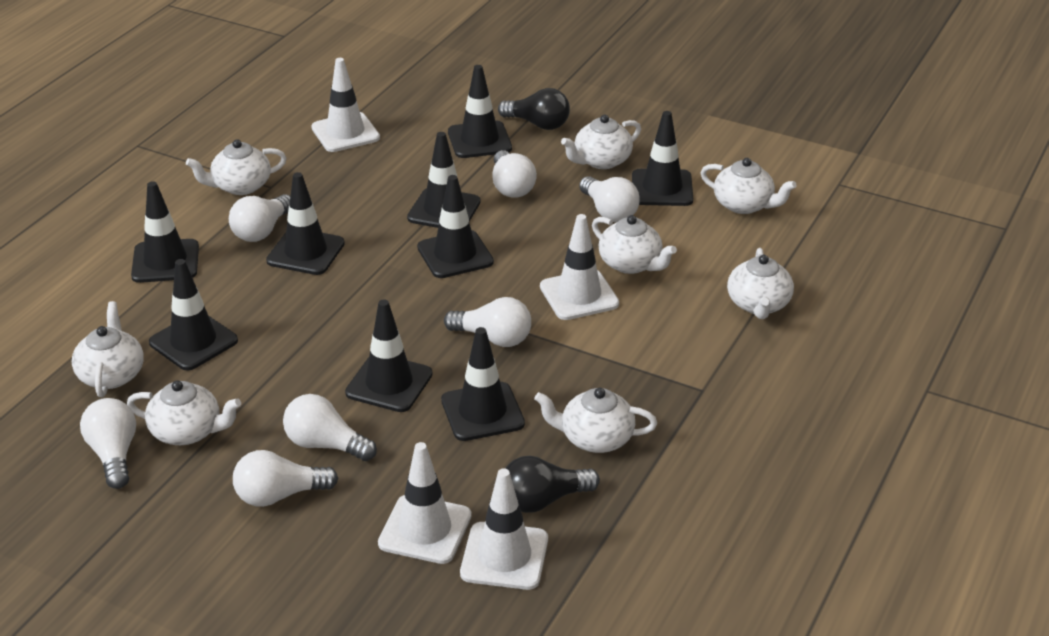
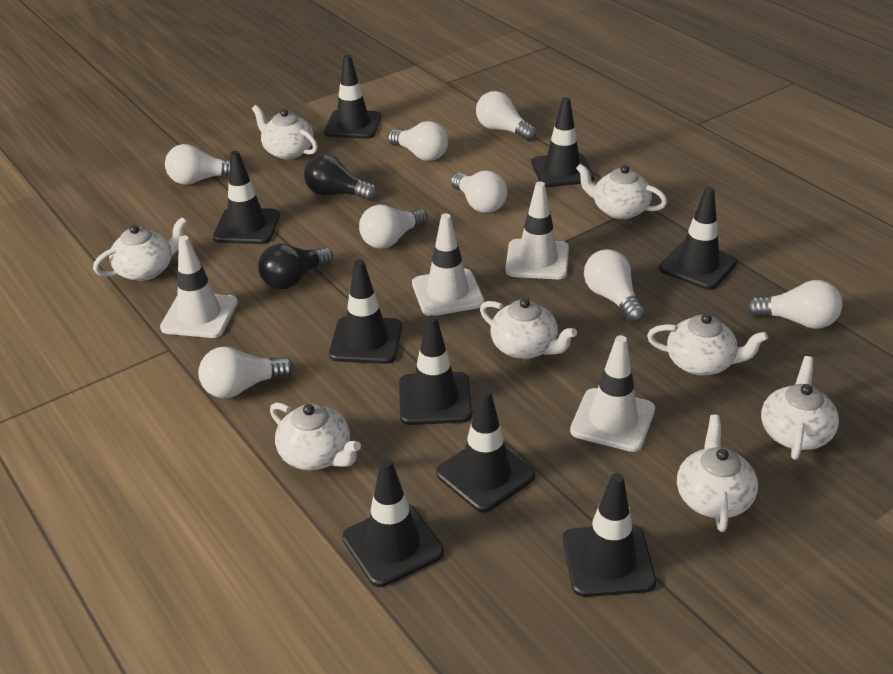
white light bulb: [80,398,136,489] [229,194,290,242] [233,450,338,507] [283,394,377,461] [444,297,531,347] [492,150,537,198] [579,176,639,222] = 7 -> [165,144,230,185] [198,347,294,398] [359,204,428,249] [388,121,448,161] [451,171,507,213] [476,91,536,141] [584,249,646,322] [747,280,842,329] = 8

